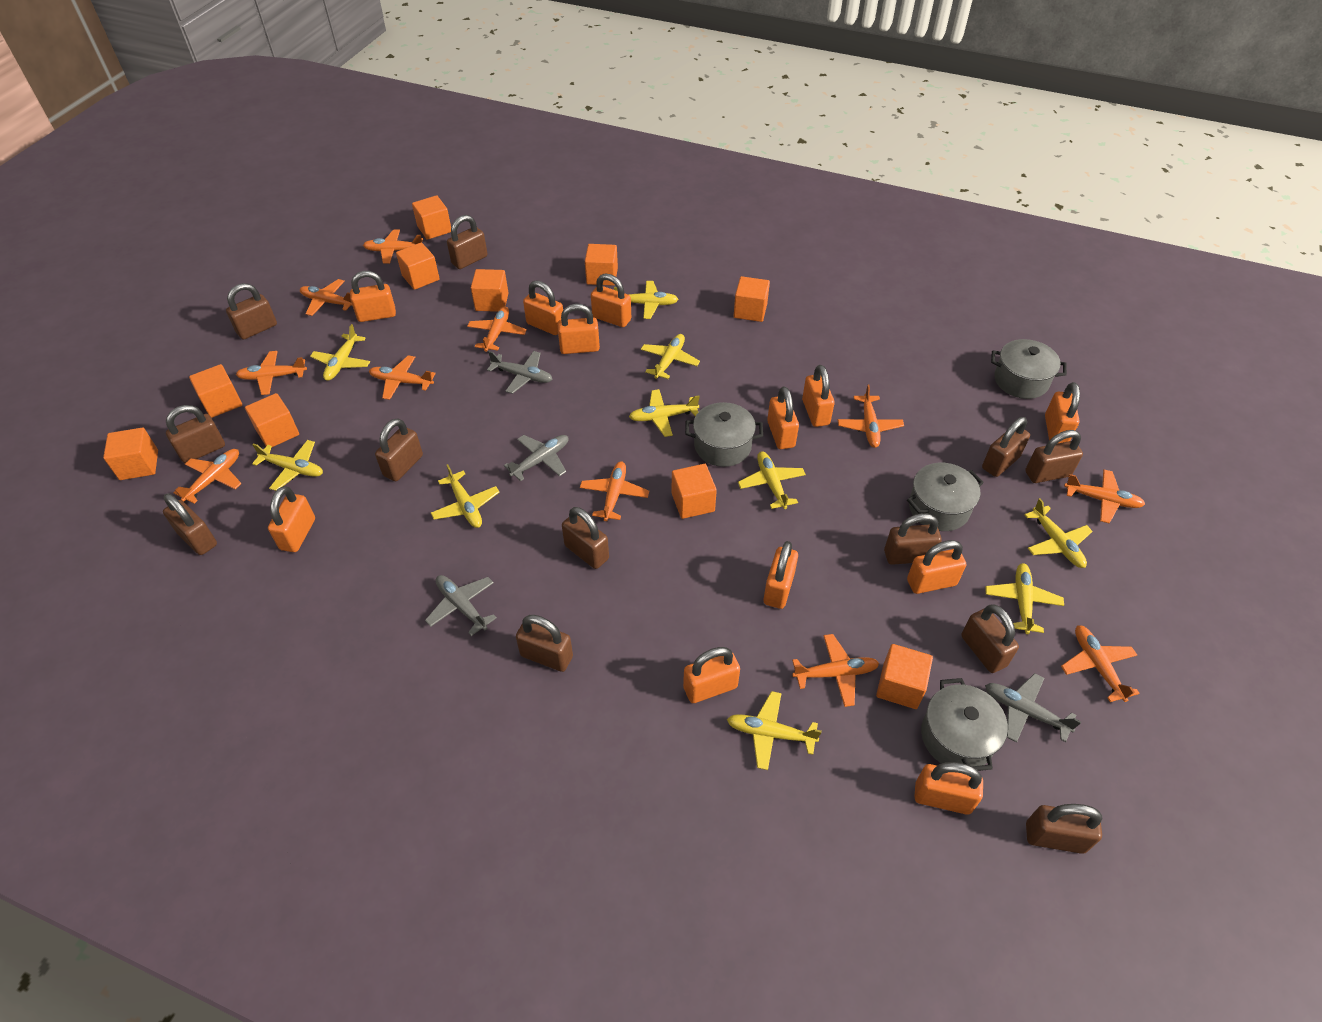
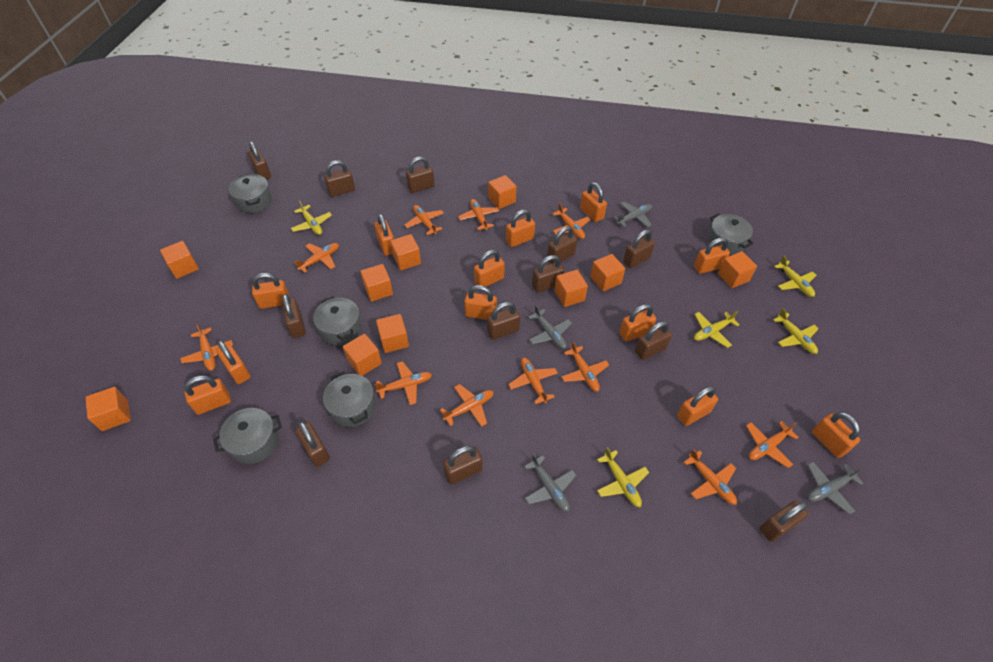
grey pot: [685,402,763,467] [907,463,984,531] [921,678,1008,771] [991,339,1067,399] = 4 -> [213,408,282,464] [229,173,272,213] [313,296,362,345] [323,371,376,427] [708,213,754,255] = 5
yellow plane: [252,440,323,491] [310,324,370,381] [431,464,500,528] [614,281,679,319] [629,389,700,437] [641,334,700,379] [727,691,822,770] [738,451,806,509] [985,563,1064,634] [1024,498,1093,568] = 10 -> [291,200,332,235] [597,447,649,507] [694,311,740,348] [773,308,818,354] [774,256,817,297] = 5

